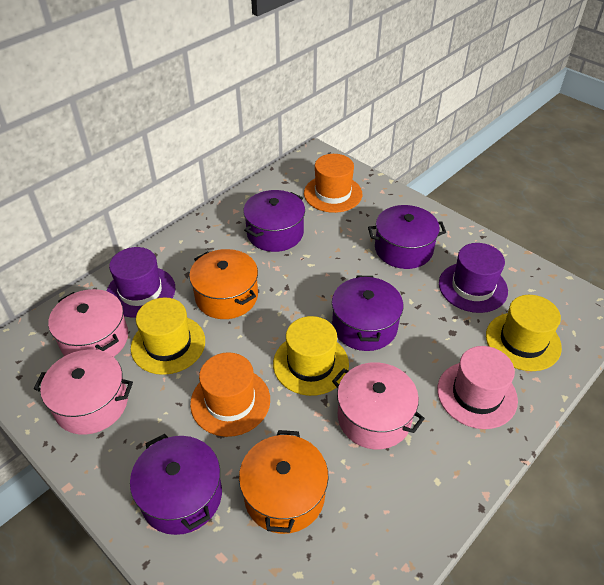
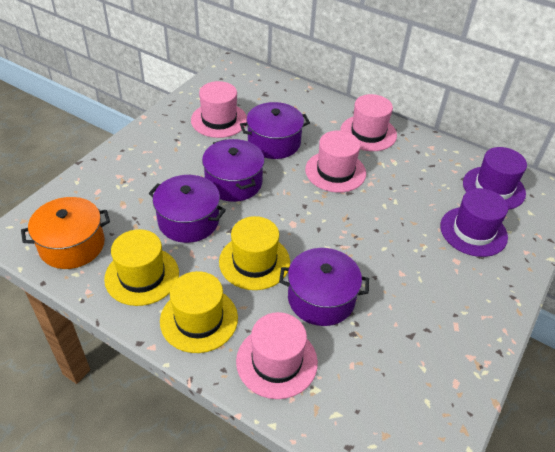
orange hat: [190,352,270,437] [304,154,362,213] = 2 -> none = 0
orange pot: [189,249,258,319] [239,430,329,534] = 2 -> [21,197,110,269] = 1
pink hat: [437,346,518,429] = 1 -> [191,81,247,138] [236,312,318,399] [305,131,366,193] [340,94,397,151] = 4
pink pot: [34,349,133,435] [48,289,128,357] [332,362,425,450] = 3 -> none = 0

